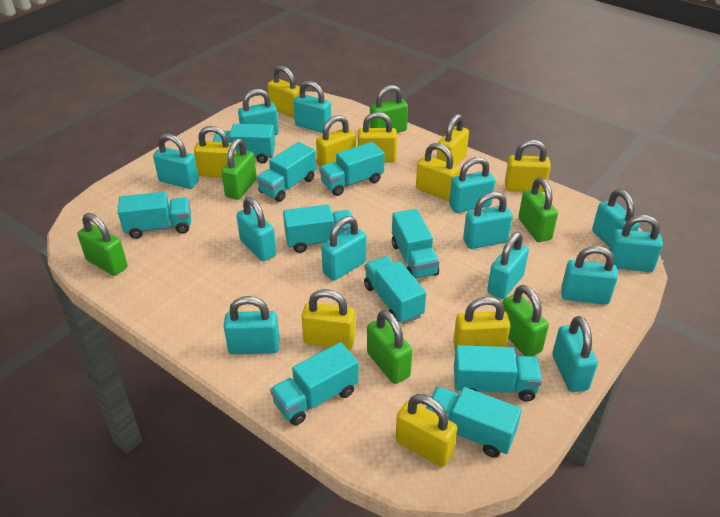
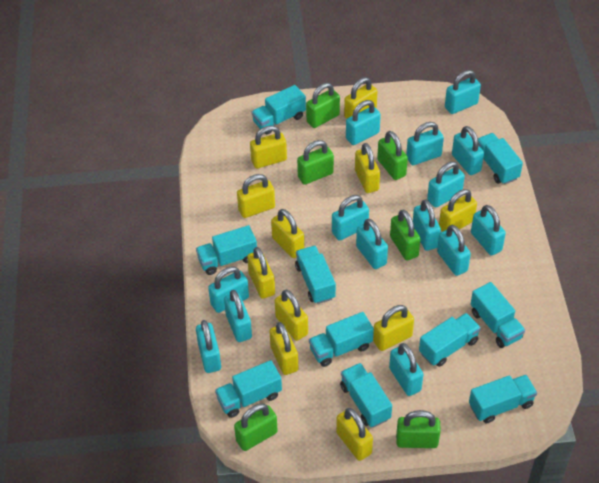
turquoise padlock: [153,134,199,189] [224,296,280,354] [236,197,277,261] [238,89,279,135] [293,81,332,133] [321,216,366,281] [449,157,495,213] [463,192,513,249] [487,232,529,299] [552,316,598,392] [561,246,618,305] [592,189,640,247] [609,215,663,272] = 13 -> [196,320,221,373] [208,267,249,313] [224,290,252,342] [332,195,369,241] [346,100,381,145] [356,219,388,269] [389,343,424,396] [406,122,444,165] [413,199,441,251] [427,162,465,208] [437,225,471,276] [445,70,481,114] [452,126,484,175] [471,205,506,256] = 14
yellow padlock: [194,126,236,177] [268,66,300,118] [302,289,355,349] [316,115,356,167] [358,112,397,162] [395,394,457,467] [416,143,460,201] [436,114,469,165] [453,297,510,352] [505,140,551,192] = 10 -> [237,174,275,218] [247,247,275,299] [250,126,287,169] [270,322,298,375] [271,209,304,258] [275,290,308,341] [336,408,373,461] [344,77,377,119] [355,143,380,193] [373,305,414,351] [439,189,477,231] = 11

